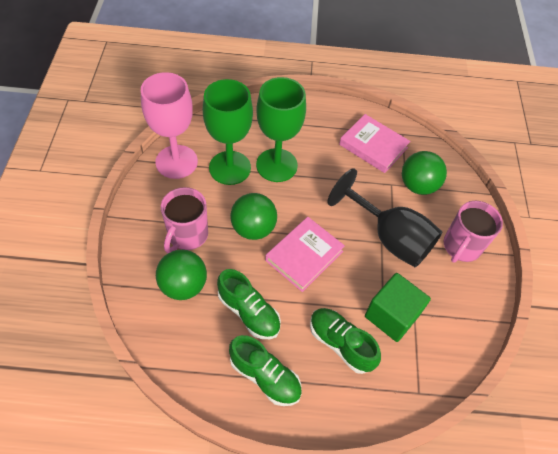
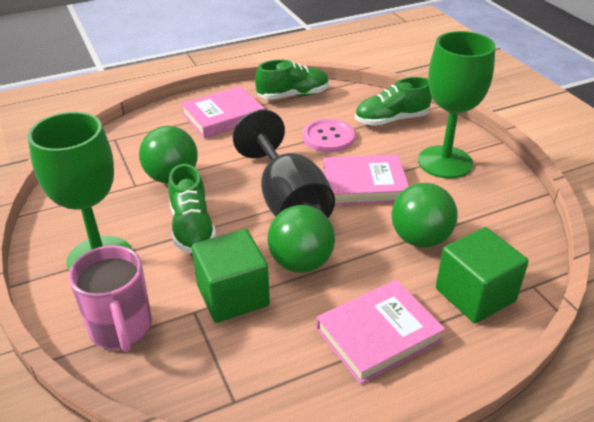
green cube: [365,273,431,342] = 1 -> [192,229,270,323] [436,227,529,323] = 2
pink book: [265,217,345,292] [339,114,410,173] = 2 -> [181,86,265,138] [316,280,445,384] [323,154,409,206] = 3
pink button: none = 0 -> [303,119,355,152] = 1
pink goblet: [141,72,198,179] = 1 -> none = 0
pink mug: [161,187,208,254] [444,201,503,263] = 2 -> [69,245,152,352] = 1

